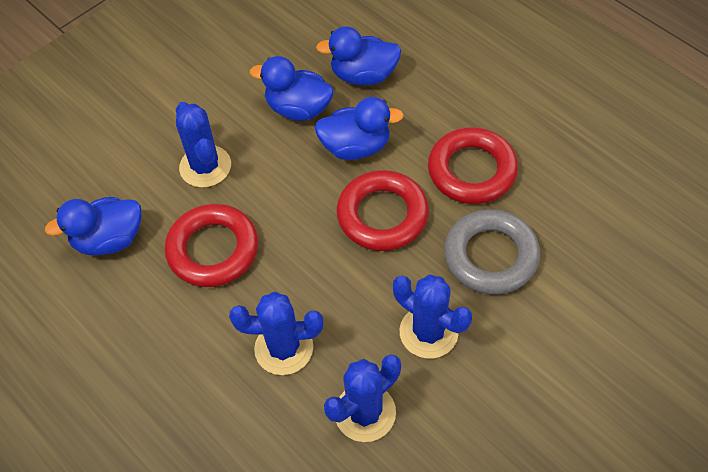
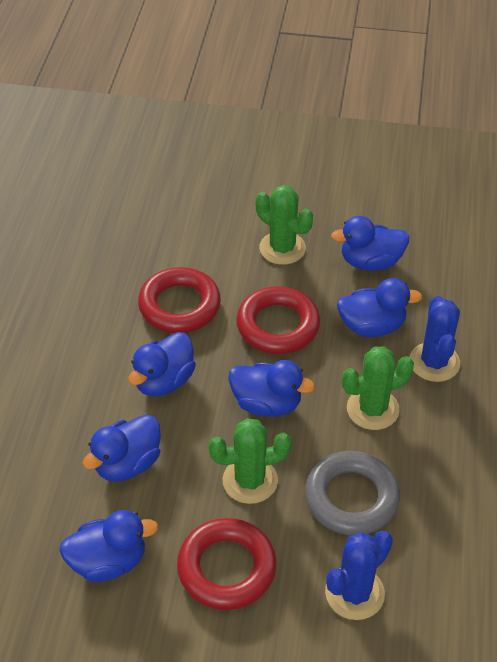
blue cactus: [176,102,231,188] [229,291,323,375] [324,354,401,442] [393,274,472,359] = 4 -> [325,531,393,620] [409,296,460,382] = 2
blue duck: [45,197,141,256] [250,56,334,121] [314,97,404,160] [316,27,402,85] = 4 -> [59,510,158,582] [82,415,161,482] [128,332,196,396] [228,360,315,417] [331,216,410,271] [337,278,422,337] = 6
green cactus: none = 0 -> [208,418,292,504] [255,185,313,265] [342,346,414,430] = 3

